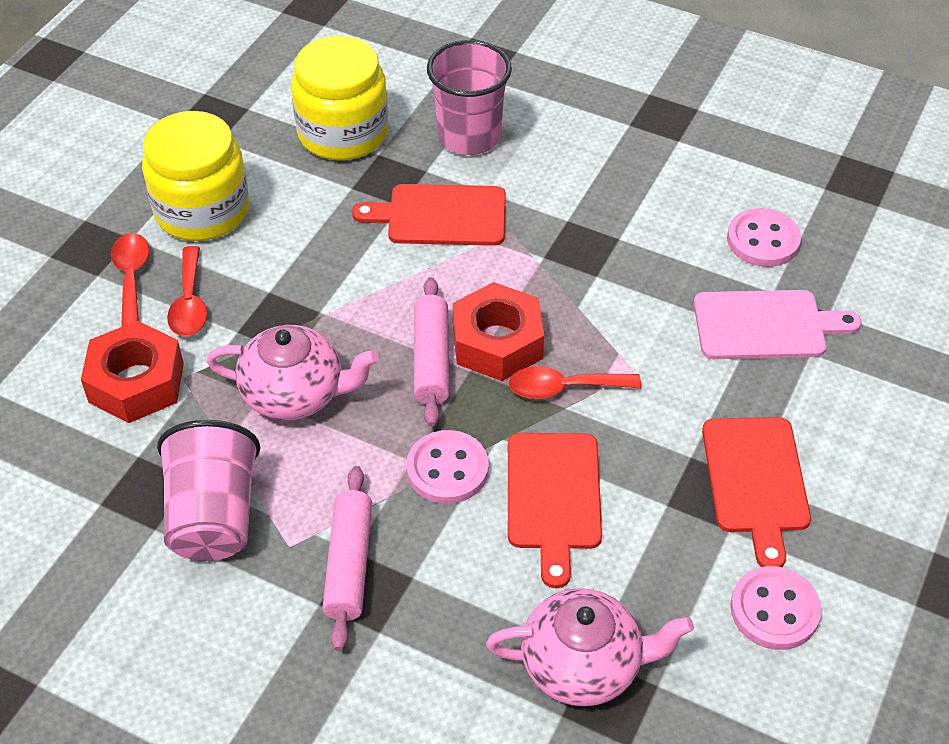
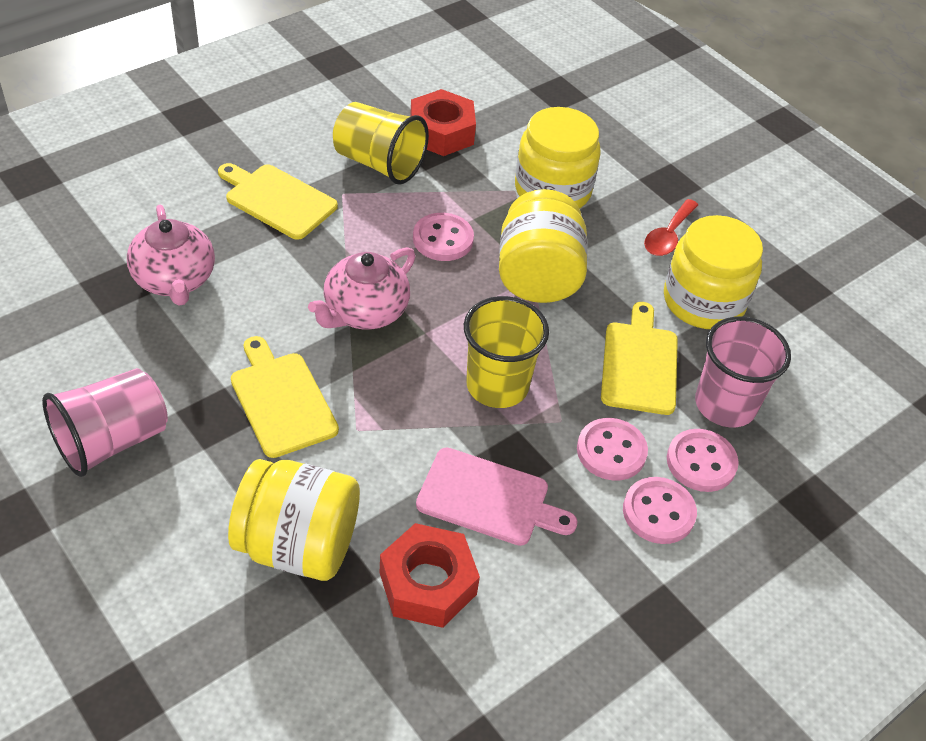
pink button: [406,430,489,504] [727,208,801,267] [730,566,821,650] = 3 -> [413,213,474,261] [577,418,648,480] [623,477,697,544] [667,429,739,492] = 4
pink rolling pin: [322,466,372,651] [414,277,449,427] = 2 -> none = 0
red cutting board: [352,184,506,246] [508,433,602,588] [702,417,811,567] = 3 -> none = 0
red spoon: [111,233,150,327] [167,246,207,337] [509,366,641,399] = 3 -> [644,199,698,256] = 1
yellow cup: none = 0 -> [333,102,429,184] [464,296,549,408] = 2
yellow cutting board: none = 0 -> [218,163,338,240] [231,336,339,458] [601,302,678,415] = 3
yellow jar: [142,111,249,241] [291,36,388,160] = 2 -> [228,459,360,581] [499,189,588,303] [515,107,601,209] [664,215,763,329] = 4

